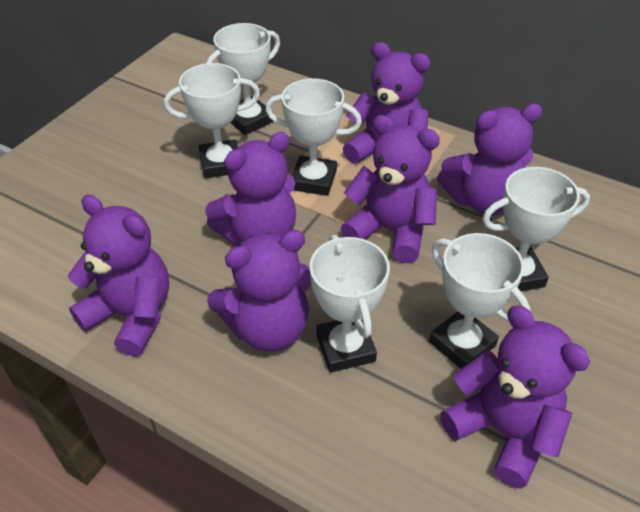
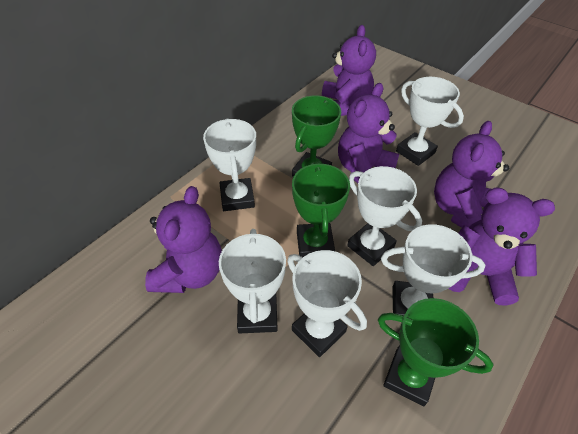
green trophy: none = 0 -> [292,96,341,177] [292,162,350,257] [378,298,494,406] = 3
purple teddy bear: [68,195,169,357] [205,132,296,246] [207,230,311,351] [341,115,440,263] [343,42,431,164] [437,104,543,215] [440,305,590,489] = 7 -> [145,186,222,293] [322,25,376,116] [338,83,399,183] [434,121,509,228] [449,187,555,306] = 5

